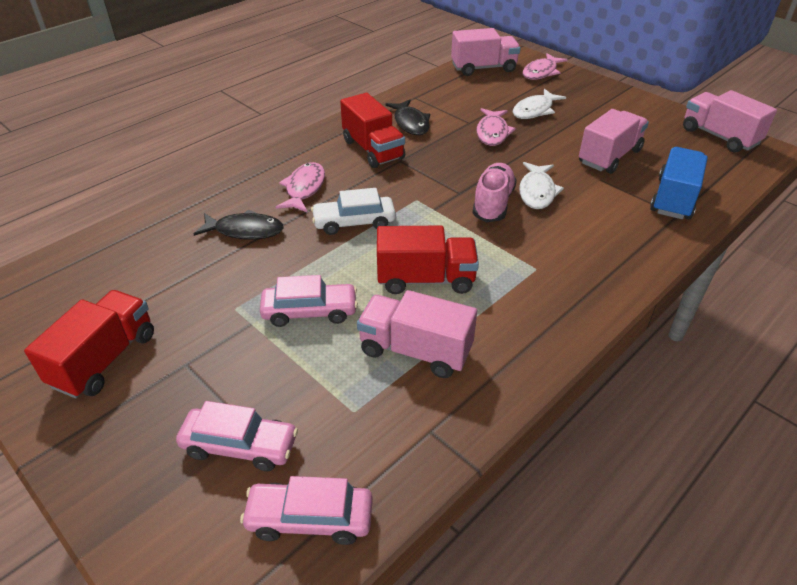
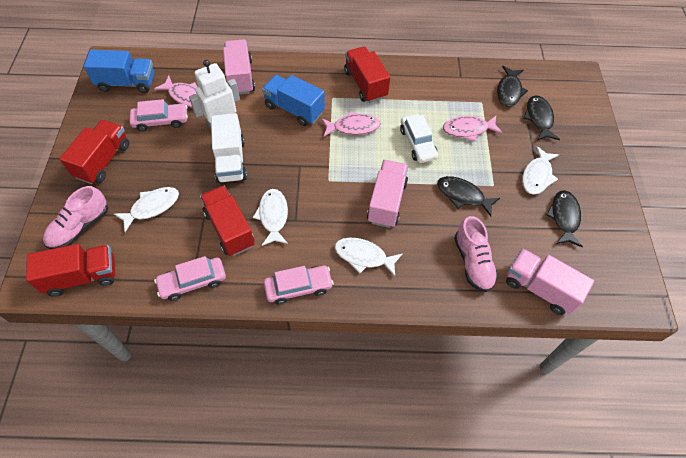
black fish: [194,209,284,239] [385,100,430,135] = 2 -> [437,176,500,217] [497,66,528,107] [523,95,560,141] [546,190,583,247] = 4
blue truck: [650,147,708,219] = 1 -> [84,50,154,93] [262,75,325,126] = 2
pink shoe: [472,163,517,222] = 1 -> [43,186,108,249] [454,216,498,292] = 2
pink truck: [357,290,477,378] [451,28,520,76] [579,109,649,174] [683,90,777,153] = 4 -> [223,39,255,95] [367,160,408,228] [506,248,594,315] = 3
red truck: [24,290,154,398] [340,93,405,168] [377,226,479,294] = 3 -> [26,244,115,297] [60,120,129,184] [200,186,255,256] [344,46,390,103] = 4
white fish: [513,89,566,119] [519,162,564,209] = 2 -> [114,187,179,232] [253,189,288,246] [334,238,403,276] [522,146,559,195] = 4
white robot: none = 0 -> [189,60,240,130] = 1
white truck: none = 0 -> [211,113,247,183] = 1

